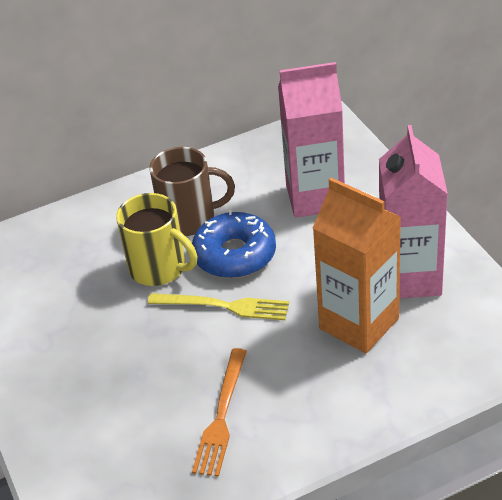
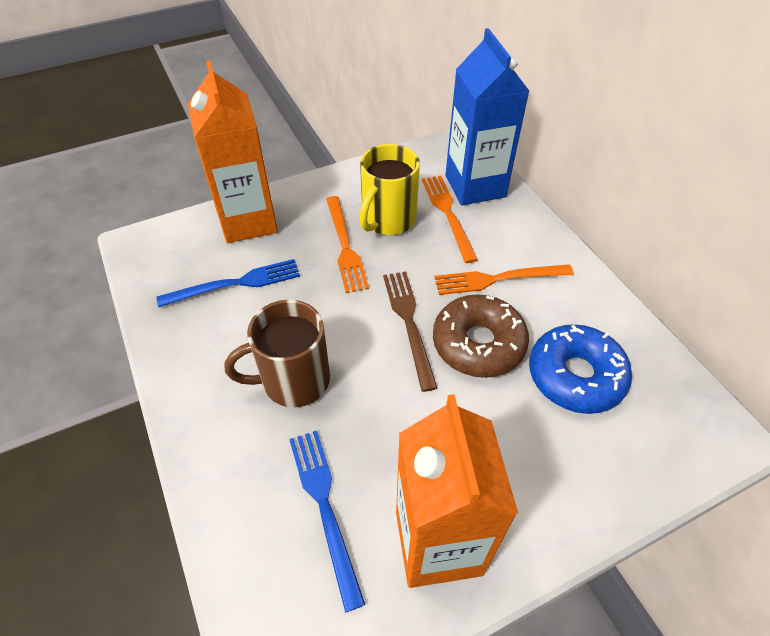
blue carton: none = 0 -> [446,28,529,205] = 1
blue fork: none = 0 -> [157,259,300,307] [289,430,365,613] = 2
brown donut: none = 0 -> [433,294,529,378] = 1
brown fork: none = 0 -> [383,271,437,392] = 1
orange carton: [313,178,401,353] = 1 -> [188,61,278,243] [396,394,518,588] = 2
orange fork: [192,348,247,477] = 1 -> [326,196,369,293] [422,175,478,263] [434,264,574,295] = 3
pink carton: [278,62,345,218] [379,125,448,299] = 2 -> none = 0
yellow fork: [148,293,289,320] = 1 -> none = 0

